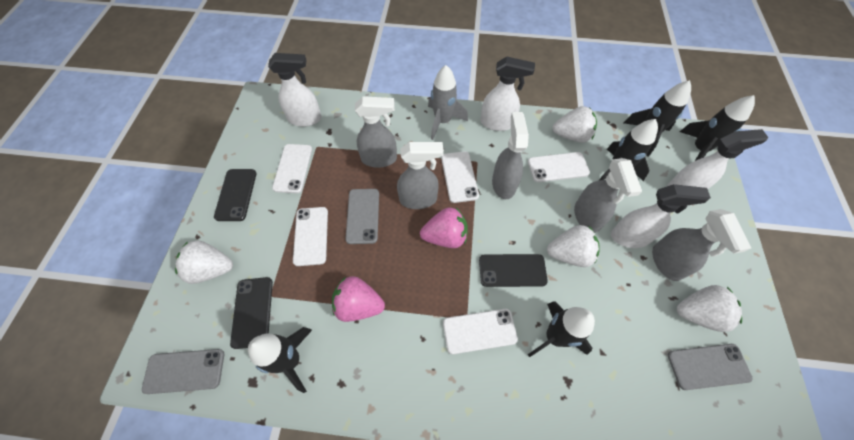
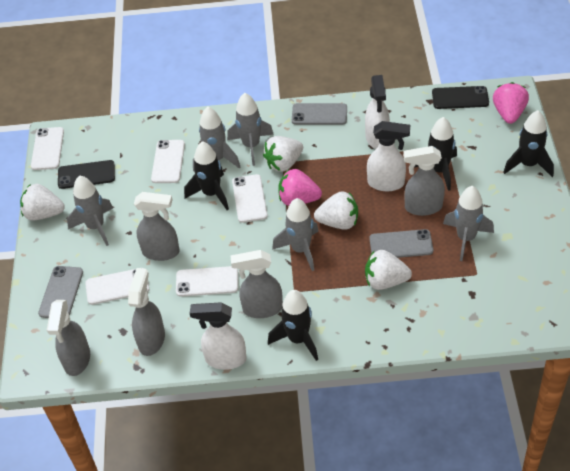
black phone: [214,169,256,221] [230,277,273,349] [479,254,548,287] = 3 -> [58,160,115,189] [432,86,489,109] = 2
black rocket: [248,327,312,393] [528,302,595,357] [599,119,658,181] [624,80,691,157] [680,95,755,161] = 5 -> [184,141,229,210] [268,290,318,361] [415,117,457,191] [503,110,554,177] = 4
grey rocket: [428,65,468,140] = 1 -> [67,175,113,246] [193,107,240,172] [227,93,274,166] [272,198,319,271] [443,186,494,261] = 5
white spray bottle: [268,53,322,127] [480,57,535,131] [611,184,711,248] [667,129,768,189] = 4 -> [190,302,247,370] [365,75,390,149] [367,121,410,191] = 3

